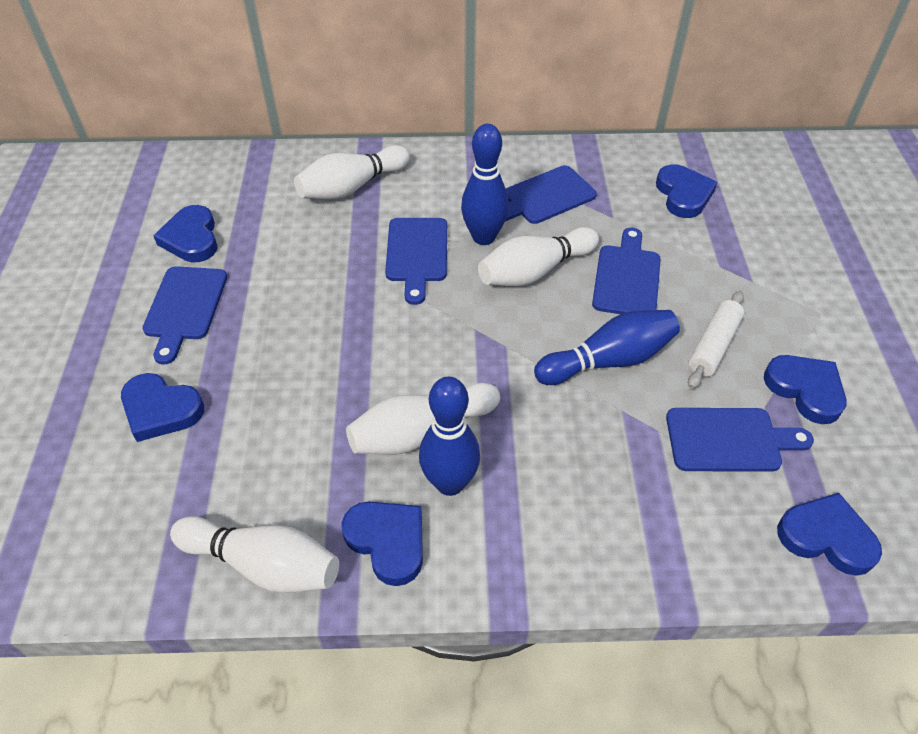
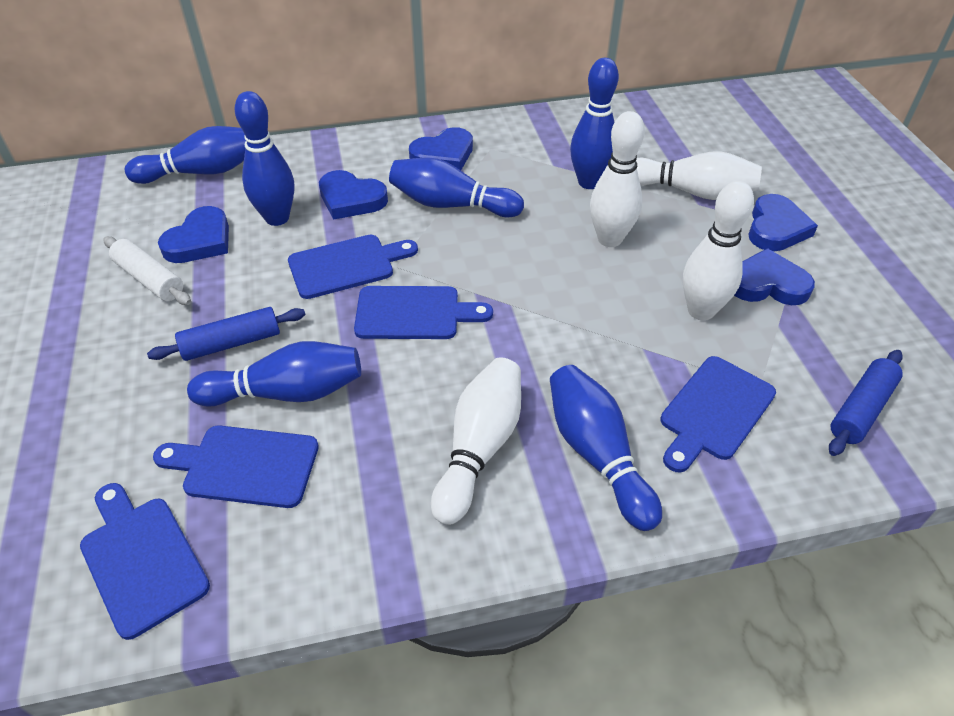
blue bowling pin: [419,377,480,496] [461,124,509,245] [534,310,680,385] = 3 -> [125,126,246,184] [187,341,361,407] [234,91,294,226] [389,157,524,217] [550,365,662,531] [570,58,619,189] = 6
blue heart: [121,373,204,442] [153,205,218,263] [342,502,423,586] [656,164,717,218] [764,355,847,424] [777,493,882,576] = 6 -> [158,206,229,263] [319,170,388,220] [409,127,473,170] [734,248,815,305] [748,194,818,251] = 5
blue rolling pin: none = 0 -> [147,307,306,361] [829,350,903,456] = 2

